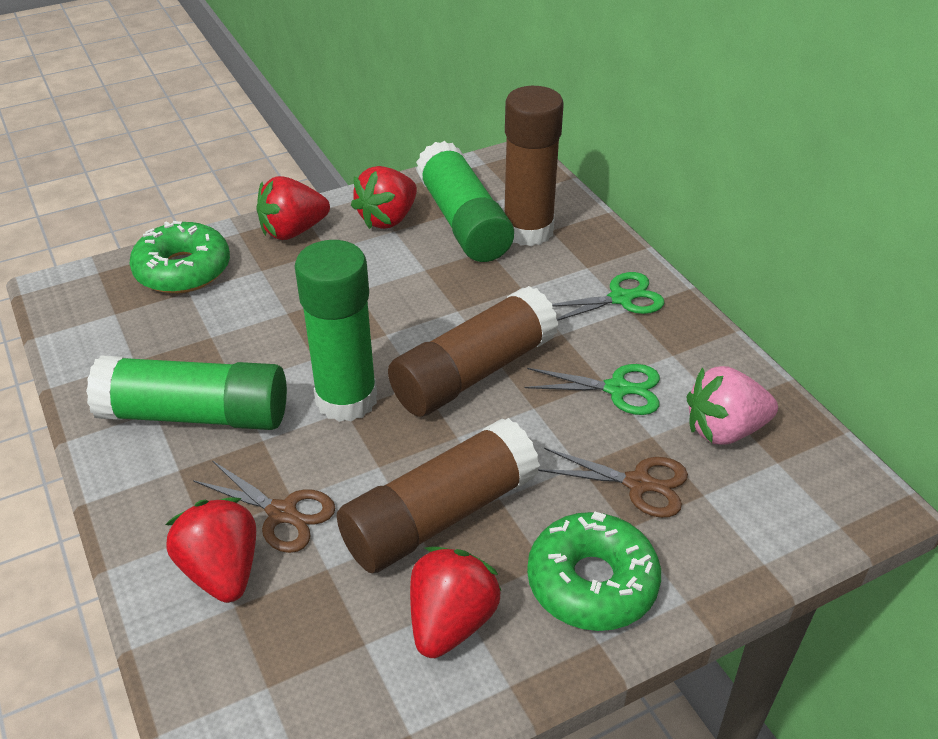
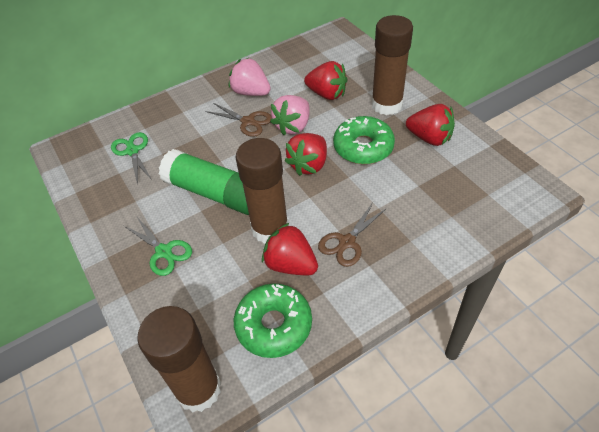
green glue stick: [86,355,287,430] [295,240,377,422] [416,141,514,262] = 3 -> [159,149,249,215] = 1
pink strawberry: [686,366,778,445] = 1 -> [229,58,271,96] [270,95,310,135] = 2

